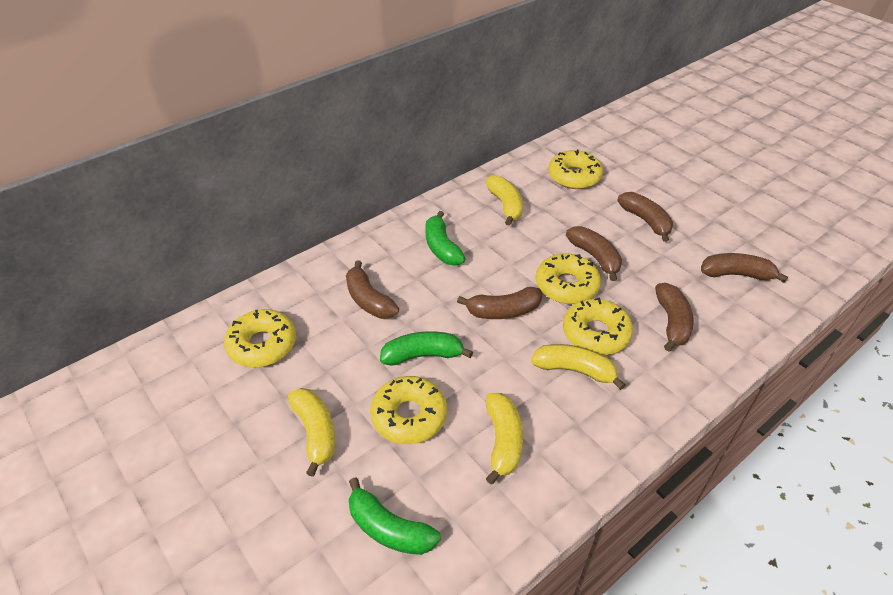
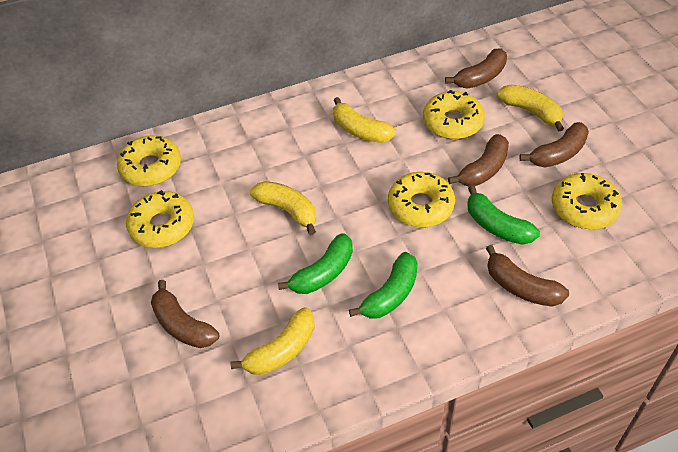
brown banana: [346,260,399,319] [457,287,542,319] [566,226,622,281] [617,192,673,242] [655,283,694,352] [701,253,788,283] = 6 -> [151,280,219,348] [445,48,507,89] [448,134,509,186] [486,245,569,307] [519,122,589,167] = 5

